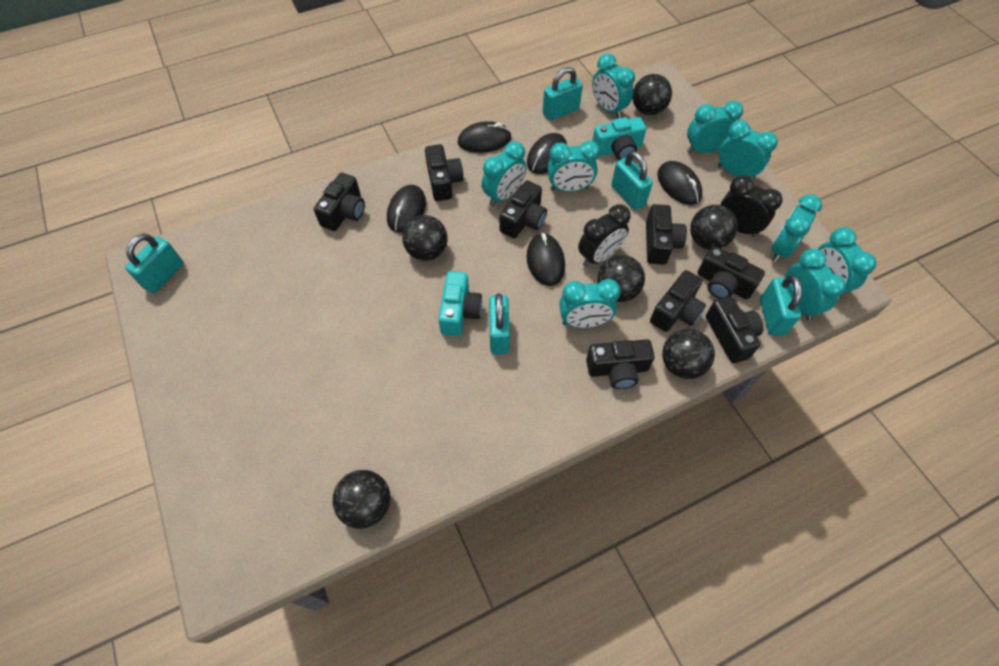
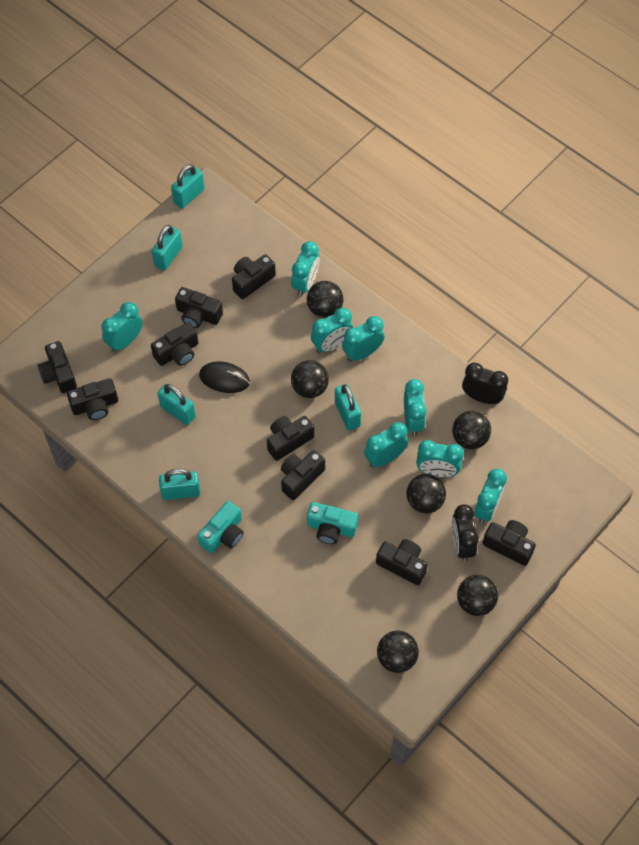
black camera: [314,173,365,231] [425,144,463,201] [500,181,547,238] [586,339,655,389] [646,204,687,265] [650,270,706,332] [698,246,765,299] [706,296,764,363] = 8 -> [38,341,77,393] [67,378,118,420] [151,322,198,366] [175,287,223,328] [232,254,276,299] [267,416,314,461] [281,450,325,500] [376,539,428,585] [483,520,536,566] = 9
black mouse: [387,185,426,233] [458,121,511,153] [527,133,567,174] [527,233,565,286] [657,161,702,205] = 5 -> [199,362,250,393] = 1
turquoise clock: [482,141,526,206] [547,140,600,192] [559,279,621,328] [592,53,635,118] [687,101,743,153] [718,120,778,181] [771,194,822,262] [785,248,846,321] [818,227,876,299] = 9 -> [101,302,143,353] [291,241,320,296] [311,308,353,353] [342,316,384,362] [364,422,408,467] [404,379,427,436] [416,440,464,477] [474,469,507,523] = 8

